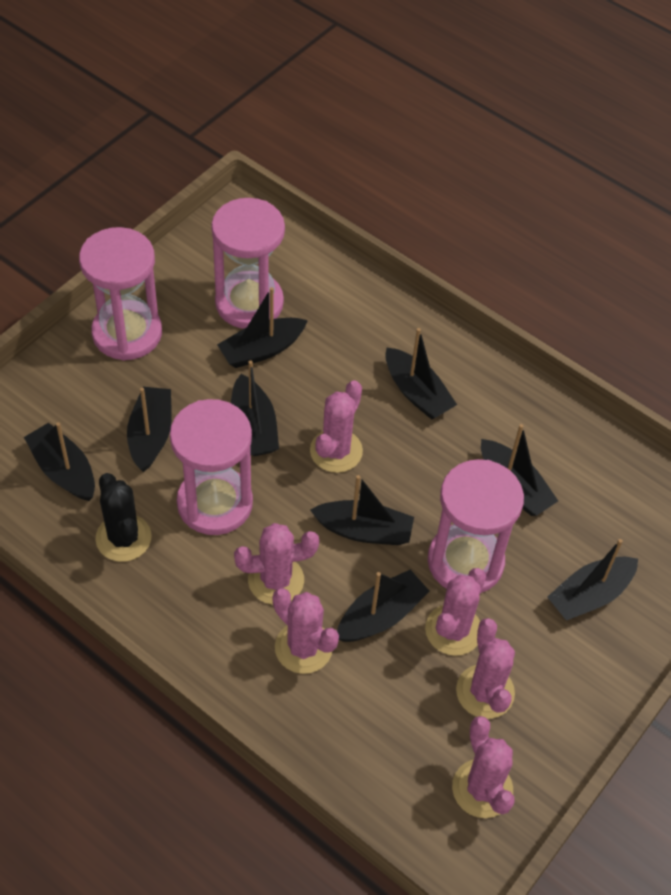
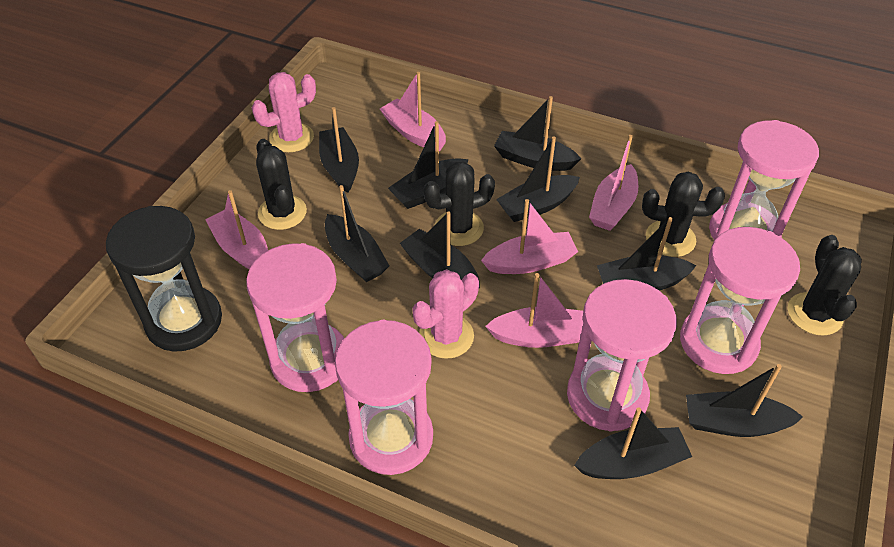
black cactus: [95,473,152,562] = 1 -> [256,139,307,230] [424,162,495,246] [642,172,725,257] [788,235,862,336] = 4
black hourglass: none = 0 -> [106,206,222,352] = 1
pink boat: none = 0 -> [205,190,268,269] [380,72,446,151] [481,199,578,274] [485,273,583,348] [589,135,638,231] = 5
pink cactus: [234,523,319,605] [273,588,339,674] [310,380,363,473] [425,568,486,656] [452,716,515,818] [456,618,515,719] = 6 -> [252,72,316,152] [412,269,479,359] = 2
pink hourglass: [79,227,162,361] [170,399,253,535] [211,198,285,329] [428,459,524,593] = 4 -> [246,243,344,392] [335,320,433,475] [567,279,677,431] [680,227,800,374] [709,120,819,240] = 5

